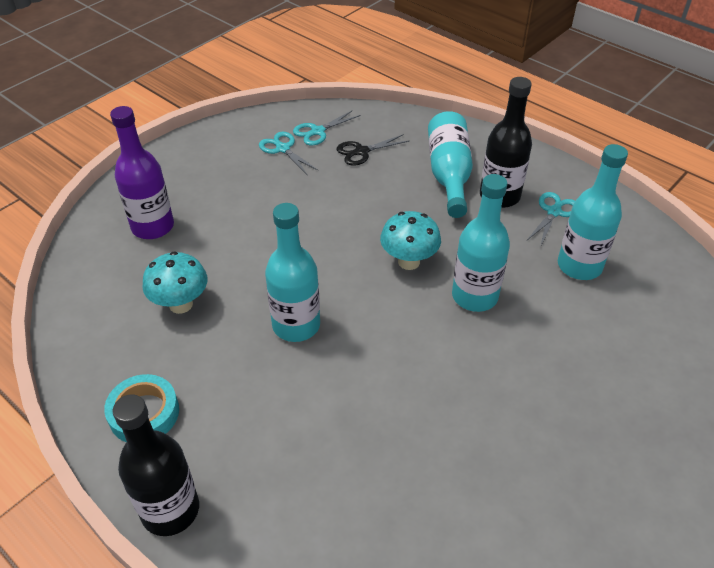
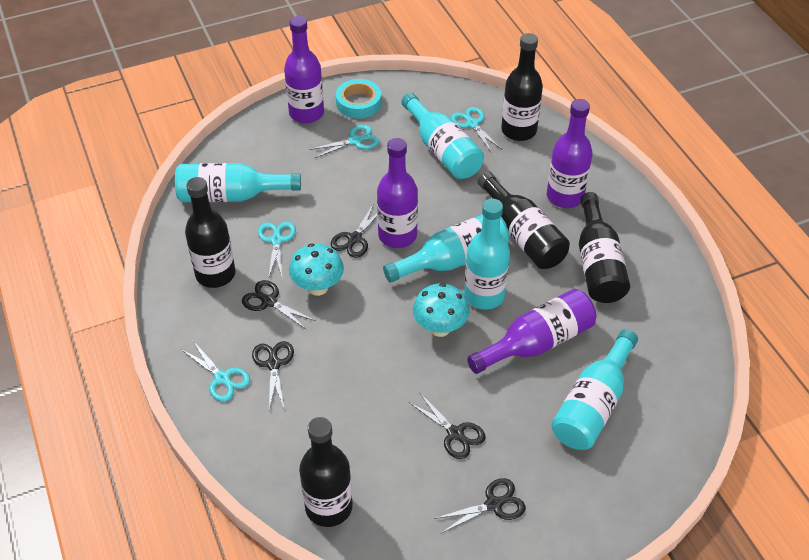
black bottle: [113,394,199,536] [480,77,532,208] = 2 -> [185,177,236,288] [299,417,353,527] [478,172,570,269] [501,33,543,141] [579,192,630,303] = 5
black scissors: [337,134,409,166] = 1 -> [242,280,316,330] [252,341,294,410] [331,203,377,258] [409,392,485,459] [434,478,526,533] = 5
purple bottle: [110,106,174,239] = 1 -> [284,16,324,123] [377,138,418,248] [467,289,596,374] [547,99,593,208] = 4
turquoise bottle: [265,203,320,342] [428,111,473,218] [452,174,510,312] [558,144,628,280] = 4 -> [175,163,301,202] [383,214,509,283] [401,93,484,179] [464,199,510,310] [551,329,638,450] = 5
turquoise scissors: [259,132,318,175] [293,110,361,146] [526,192,575,245] = 3 -> [181,341,250,402] [258,222,296,279] [309,125,379,158] [451,107,502,153] = 4

